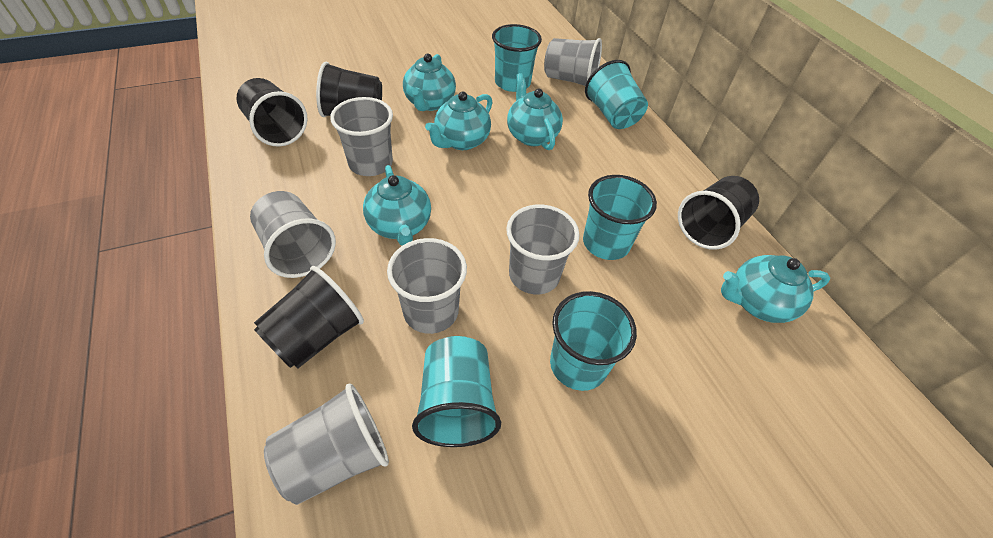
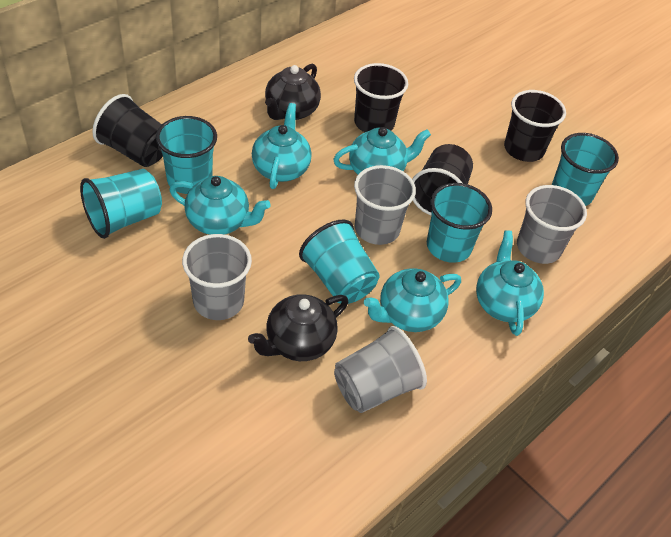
black teapot: none = 0 -> [248,294,348,361] [265,63,321,120] = 2
grey cup: [250,191,336,278] [264,383,389,505] [330,97,393,176] [387,238,467,334] [506,205,580,294] [544,38,602,86] = 6 -> [182,234,252,320] [334,326,427,413] [354,165,416,245] [517,185,587,264] = 4

